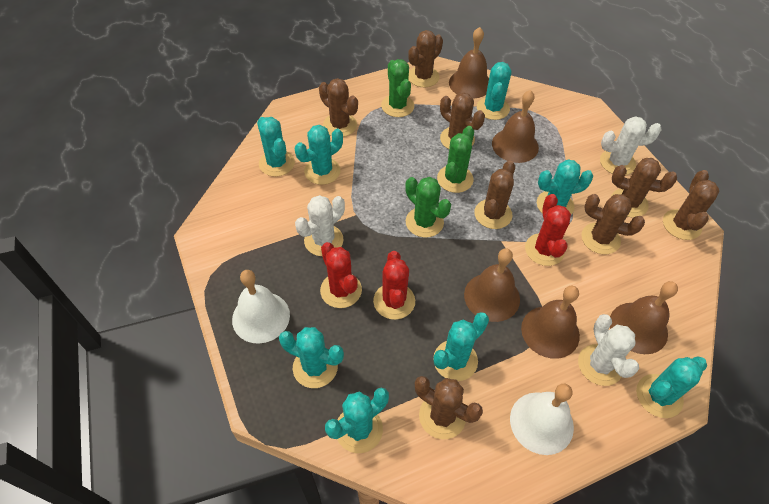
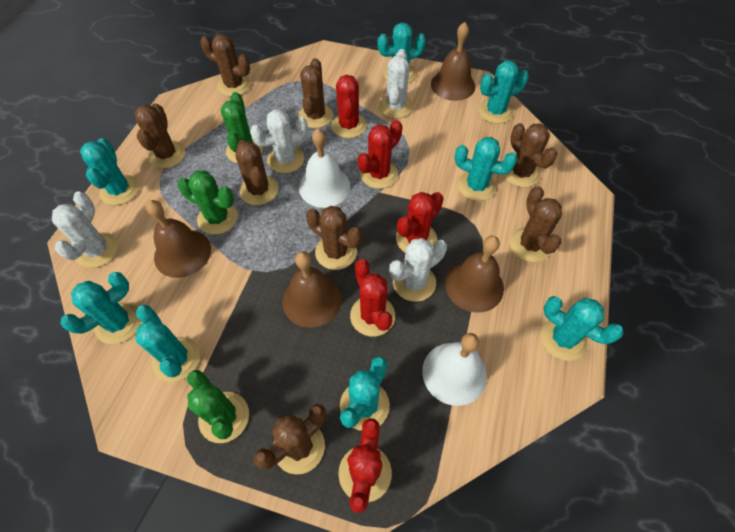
brown bell: [449,27,489,99] [464,248,520,322] [492,90,539,163] [521,286,580,359] [610,281,678,354] = 5 -> [146,200,211,278] [282,251,342,328] [431,22,475,101] [445,236,504,312] = 4
red cactus: [320,242,362,308] [373,251,415,320] [525,194,571,266] = 3 -> [331,75,367,138] [338,418,392,513] [350,259,395,336] [358,120,402,189] [396,192,444,252] = 5
white cactus: [295,195,345,256] [578,314,639,386] [600,116,662,175] = 3 -> [52,191,118,268] [250,109,308,173] [379,49,413,118] [389,238,447,302] = 4

